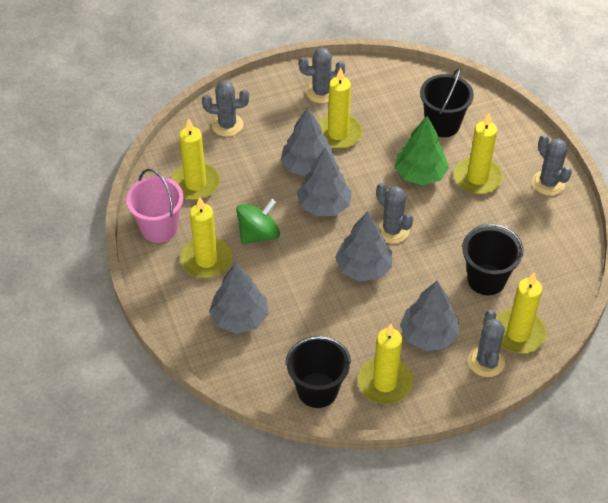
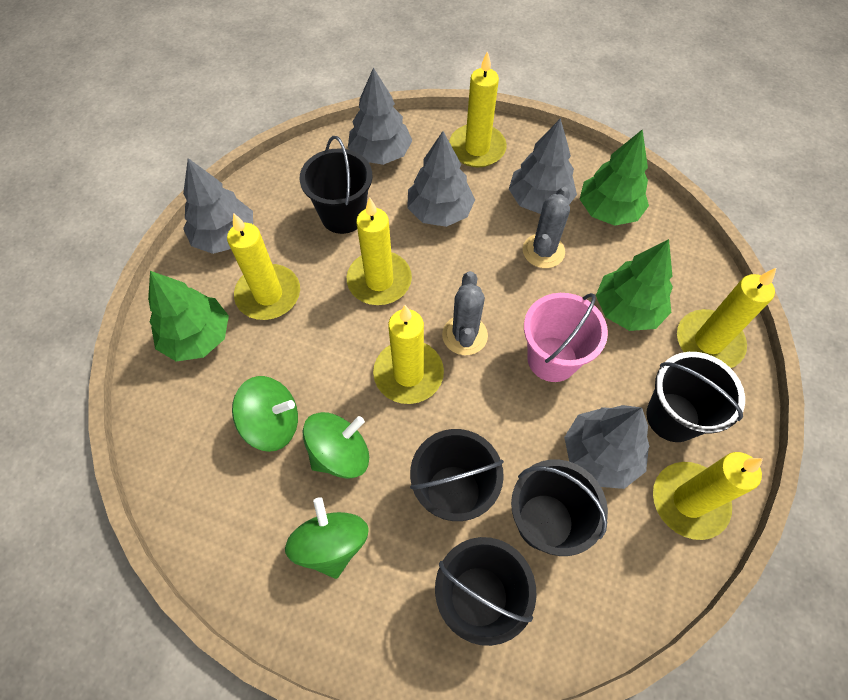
black bucket: [285,336,351,408] [420,68,474,137] [462,224,523,295] = 3 -> [300,136,372,234] [410,429,504,521] [435,537,537,646] [511,459,608,556] [646,352,745,442] = 5
green spinning top: [236,199,280,244] = 1 -> [232,376,298,452] [285,497,369,579] [303,412,369,479] = 3
green tree: [395,116,449,185] = 1 -> [148,271,229,361] [580,129,649,226] [596,239,673,331] = 3
grey cactus: [202,80,249,137] [299,47,345,103] [376,183,413,244] [468,310,505,377] [532,135,572,196] = 5 -> [442,271,488,355] [523,187,570,268] = 2

